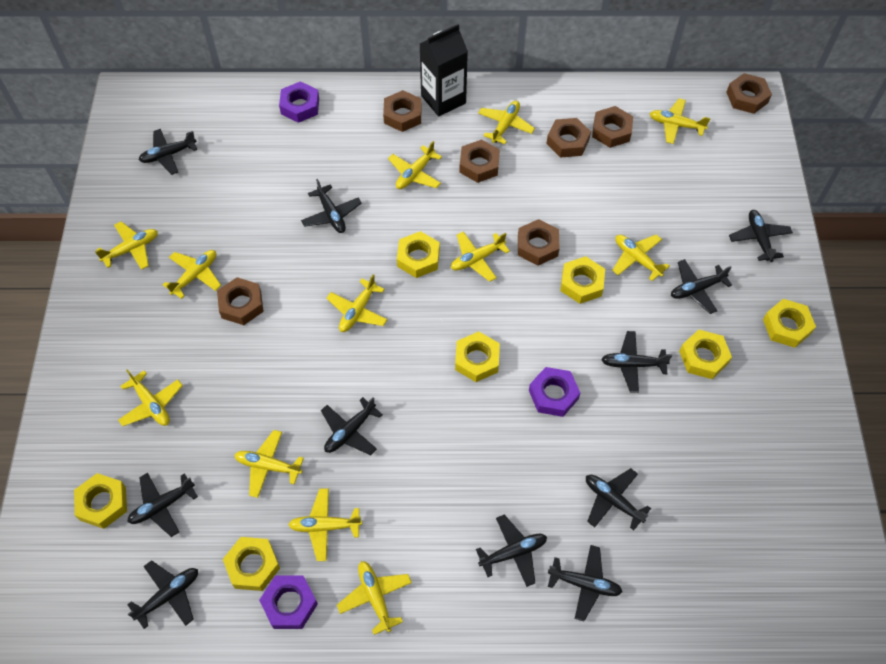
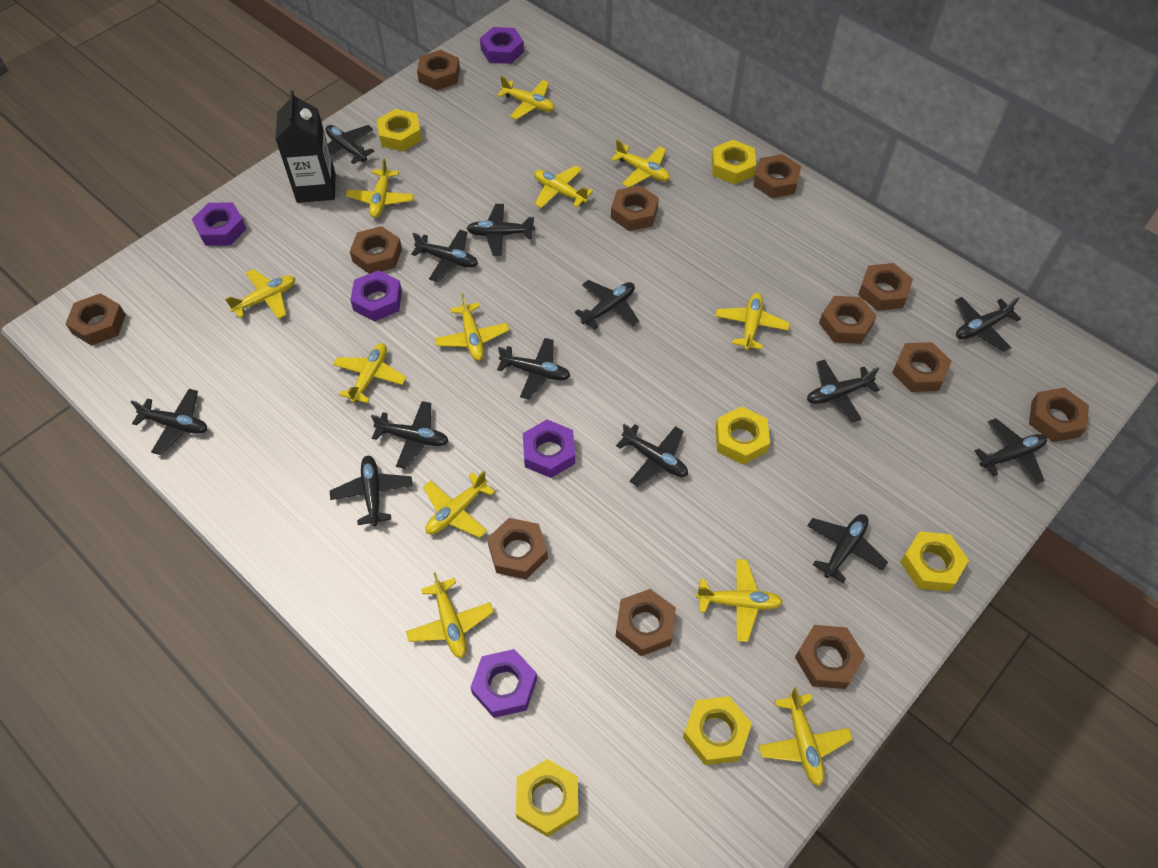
black plane: [127,473,198,537] [127,560,198,629] [139,129,197,175] [301,179,362,233] [321,397,383,455] [476,515,547,587] [548,545,622,621] [586,468,651,530] [601,331,672,393] [671,259,732,314] [729,210,793,262] = 11 -> [130,389,207,455] [325,125,375,164] [330,455,413,526] [371,401,448,469] [411,230,478,282] [466,204,535,256] [497,338,570,400] [575,280,639,329] [616,424,688,487] [807,359,880,422] [807,514,888,583] [955,297,1021,352] [974,418,1047,485] = 13
brown nut: [217,277,264,325] [383,90,422,132] [459,139,500,183] [518,219,559,266] [546,118,591,158] [592,106,633,148] [726,73,772,114] = 7 -> [66,293,126,346] [350,226,402,274] [417,50,460,90] [487,518,548,579] [611,185,659,231] [616,589,676,656] [753,154,801,198] [795,625,865,689] [819,296,876,344] [858,263,913,311] [892,342,952,392] [1029,387,1089,442] = 12
purple nut: [259,575,318,629] [279,81,319,123] [529,367,580,417] = 3 -> [192,202,246,246] [350,270,402,321] [470,649,537,718] [480,27,524,64] [523,420,575,478] = 5
yellow nut: [74,473,127,529] [223,537,280,591] [397,231,440,278] [455,331,500,382] [560,256,605,304] [679,330,732,379] [763,299,816,348] = 7 -> [377,109,422,151] [516,759,578,837] [683,696,752,765] [711,140,756,184] [715,406,770,465] [900,531,969,591] = 6

